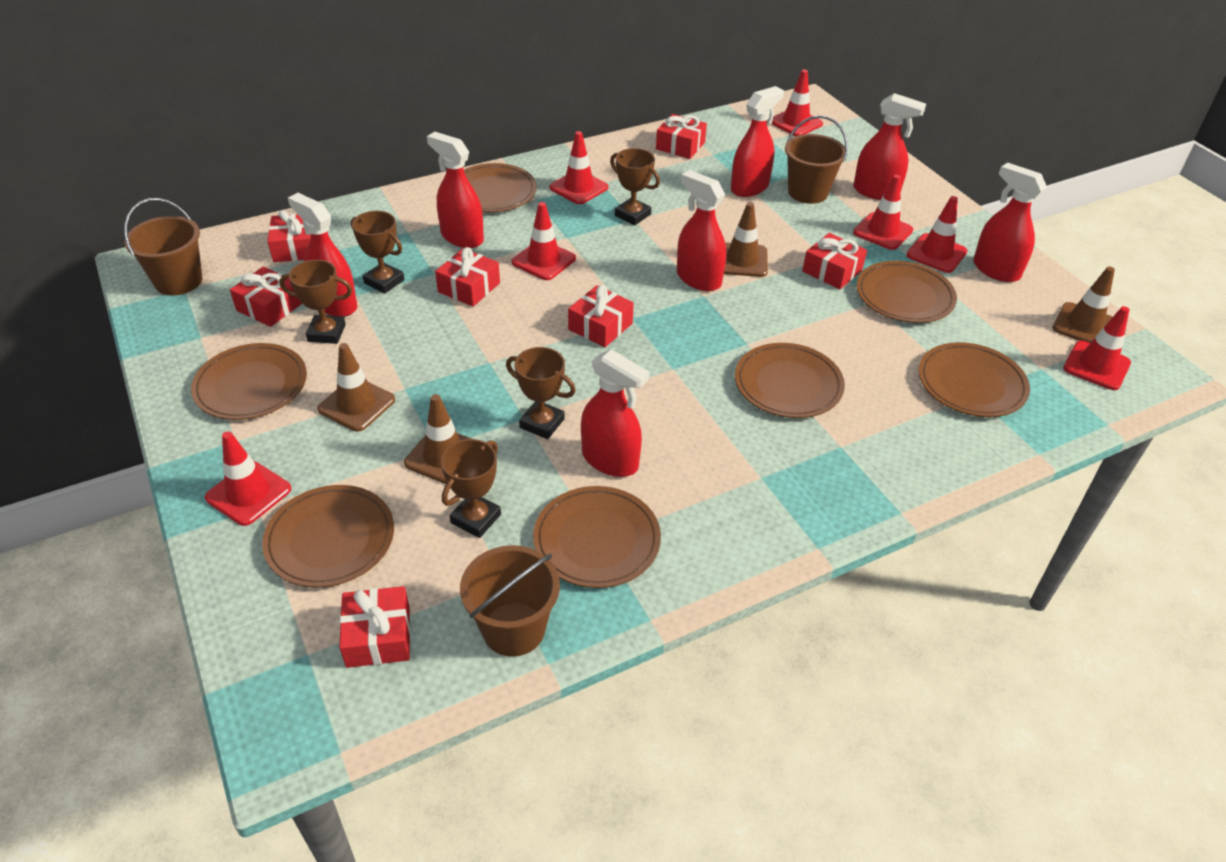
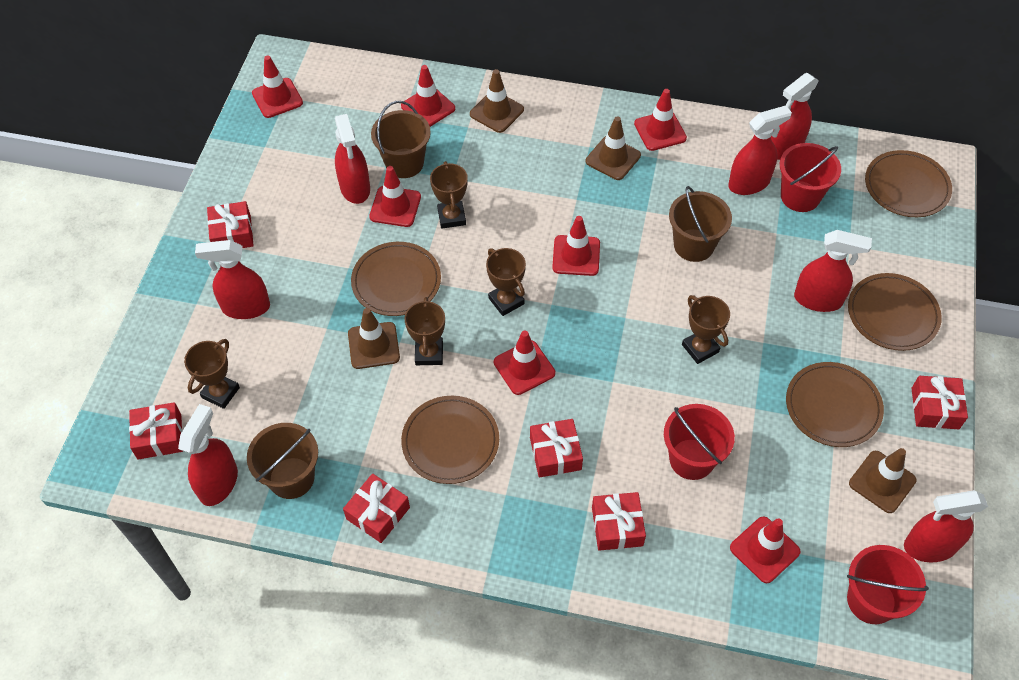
brown plate: [191,343,307,420] [262,485,394,587] [464,163,537,212] [533,486,661,588] [735,343,845,418] [857,261,957,323] [919,342,1030,417] = 7 -> [351,242,441,316] [401,396,499,484] [786,362,884,447] [848,273,942,351] [865,150,952,217] = 5
red bucket: none = 0 -> [664,404,735,480] [780,143,841,212] [847,545,929,624] = 3
red gift: [230,267,302,327] [267,210,311,262] [339,586,410,668] [435,247,500,307] [568,285,634,347] [656,114,707,159] [803,233,867,289] = 7 -> [129,402,183,459] [207,201,254,248] [343,473,410,543] [530,419,583,478] [592,492,646,551] [911,376,968,429] = 6

